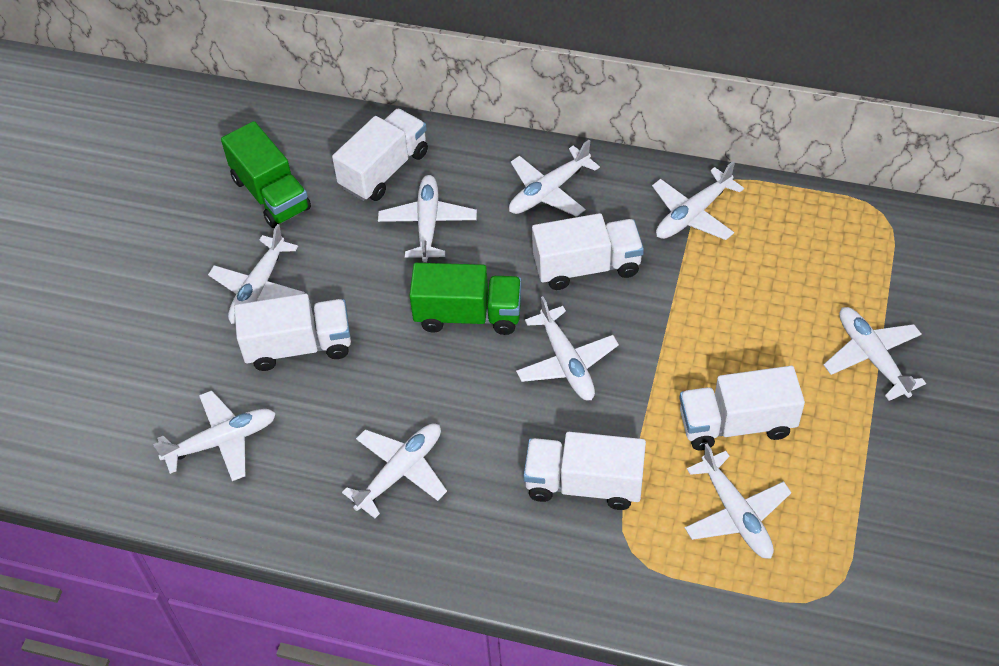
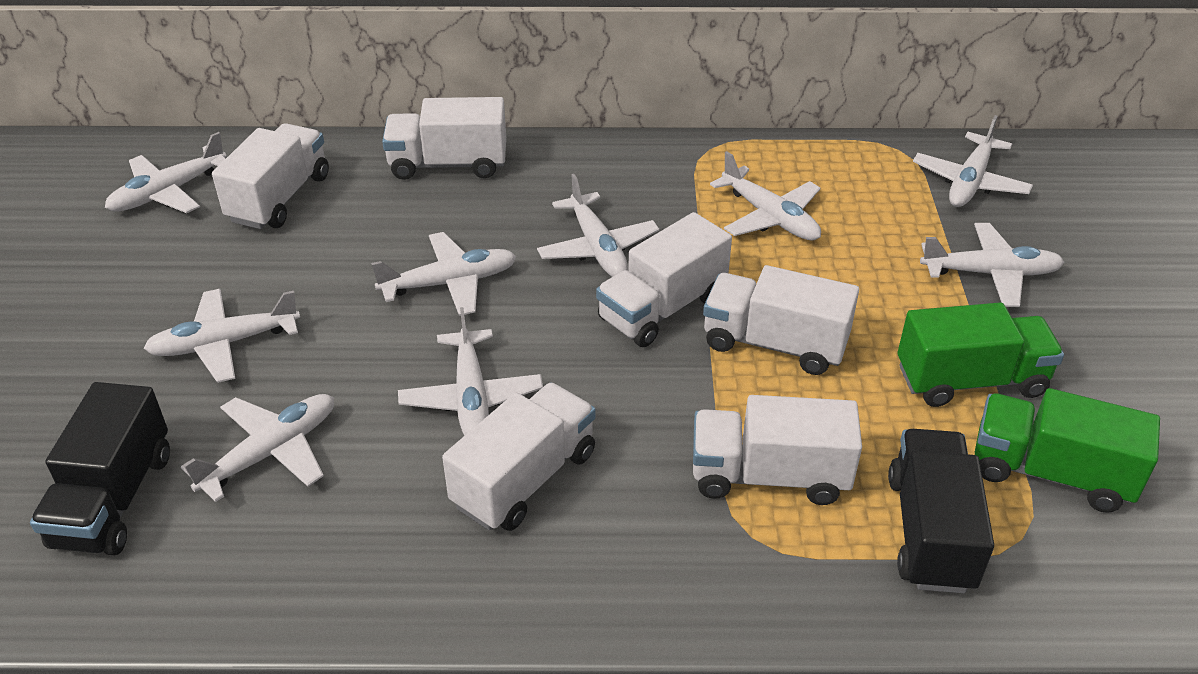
black truck: none = 0 -> [30,382,170,555] [888,429,994,593] = 2
white truck: [234,294,351,371] [332,108,428,201] [523,432,646,510] [532,213,644,290] [680,366,805,451] = 5 -> [212,123,329,229] [382,97,506,180] [442,382,596,531] [596,212,732,347] [693,395,862,505] [703,265,859,375] = 6

